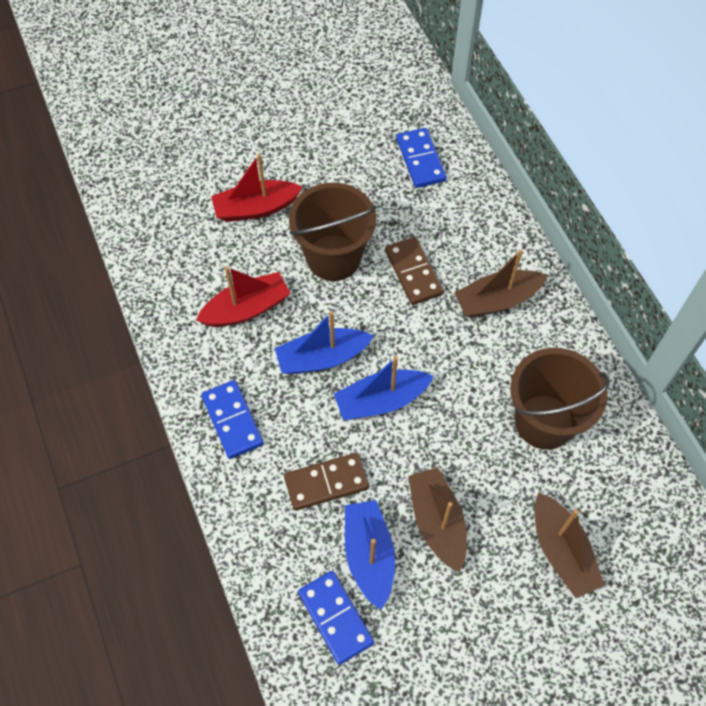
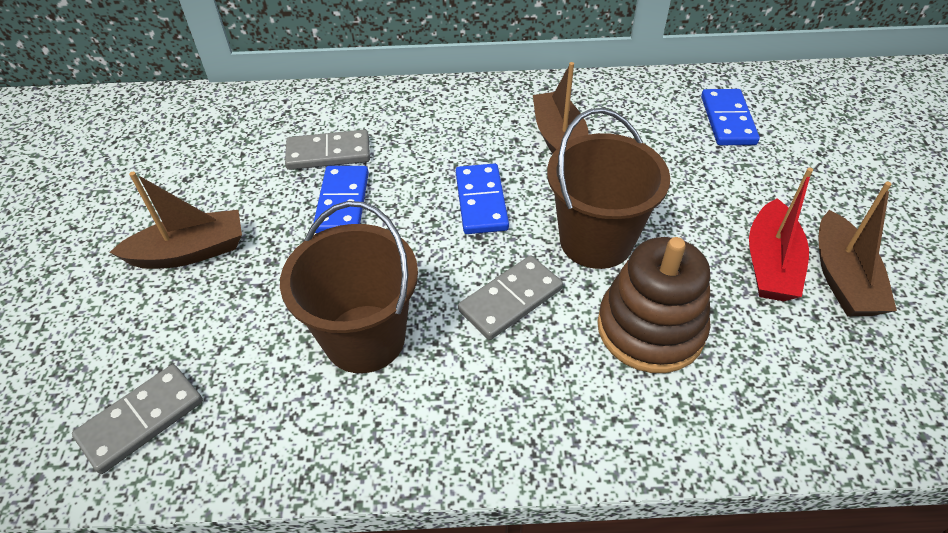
blue boat: [275,311,374,374] [334,356,434,420] [345,500,395,610] = 3 -> none = 0
brown domino: [284,453,369,511] [385,237,444,305] = 2 -> none = 0
brown stacking toy: none = 0 -> [597,237,710,373] = 1
grey domino: none = 0 -> [72,364,203,474] [285,130,370,170] [458,255,563,340] = 3
red boat: [196,266,291,327] [211,154,303,222] = 2 -> [749,168,813,301] = 1

